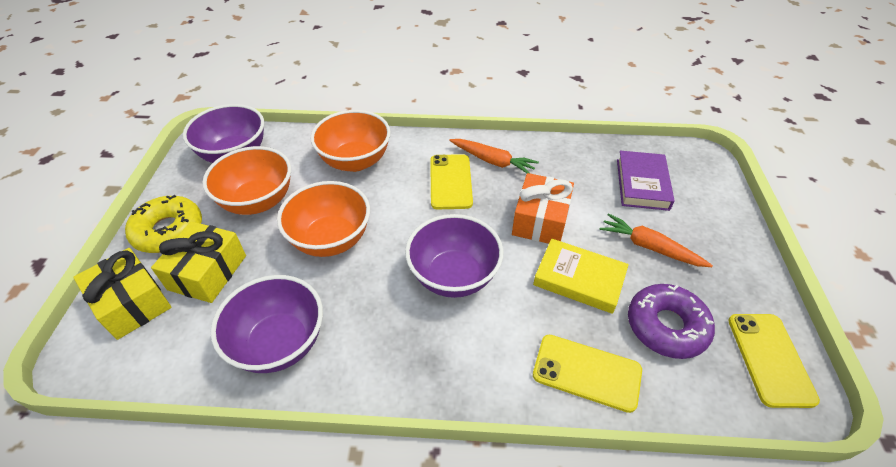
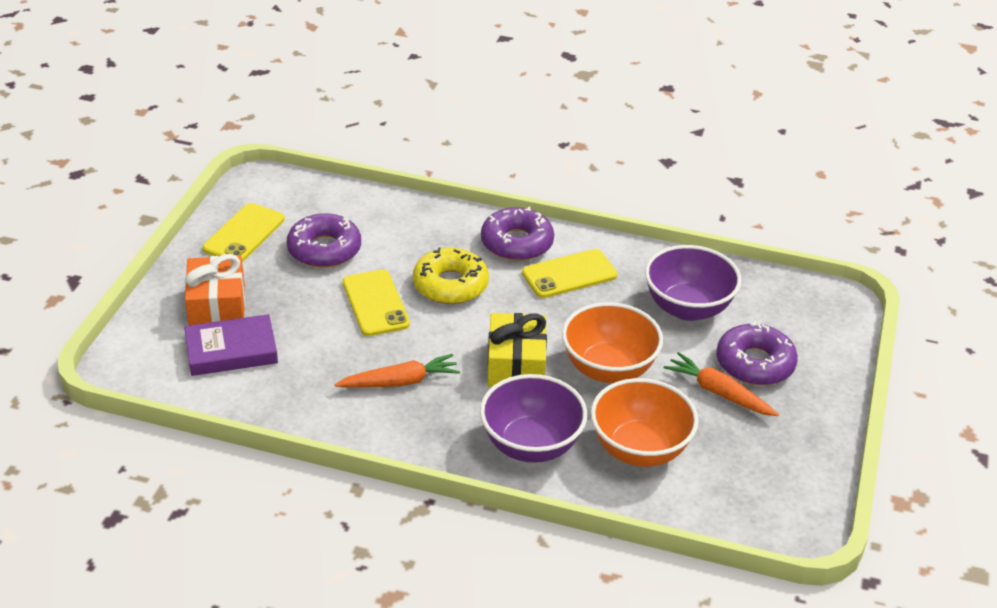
orange bowl: [202,146,291,215] [277,181,370,257] [310,110,391,172] = 3 -> [562,302,663,383] [591,378,699,467] = 2
purple bowl: [183,104,264,163] [211,275,323,373] [405,214,503,298] = 3 -> [480,374,587,463] [645,245,741,321] = 2
purple donut: [628,284,715,359] = 1 -> [287,213,361,268] [481,207,554,261] [716,321,798,385] = 3
yellow book: [533,239,629,314] = 1 -> none = 0
yellow gift: [73,248,171,340] [151,221,246,303] = 2 -> [487,313,547,387] = 1

